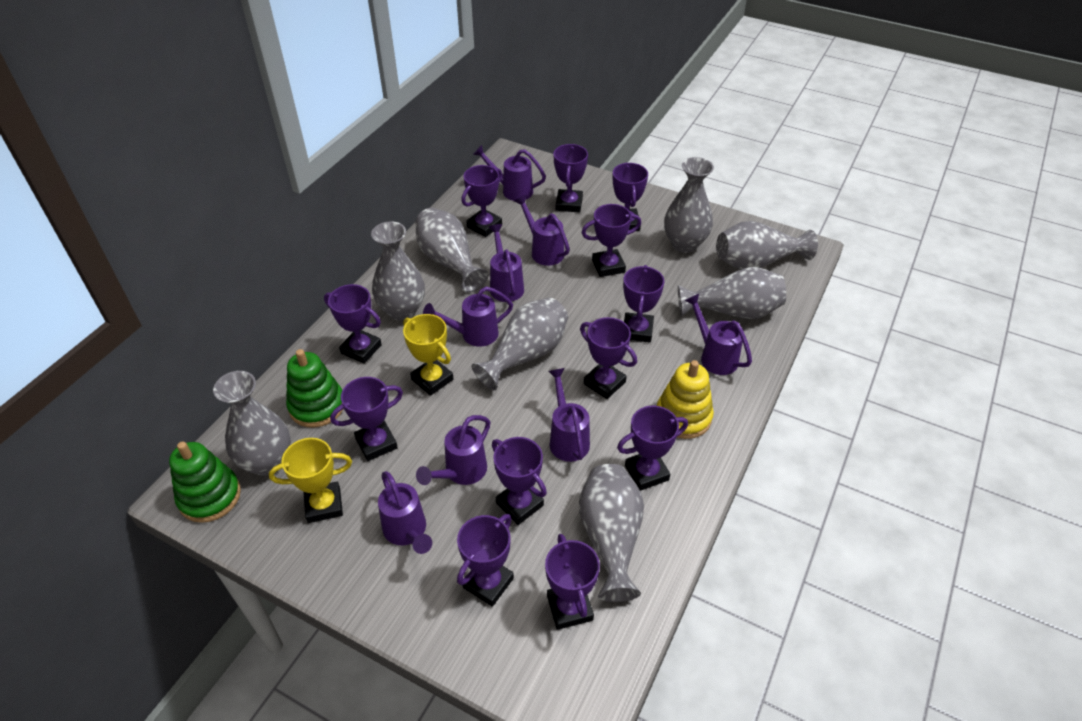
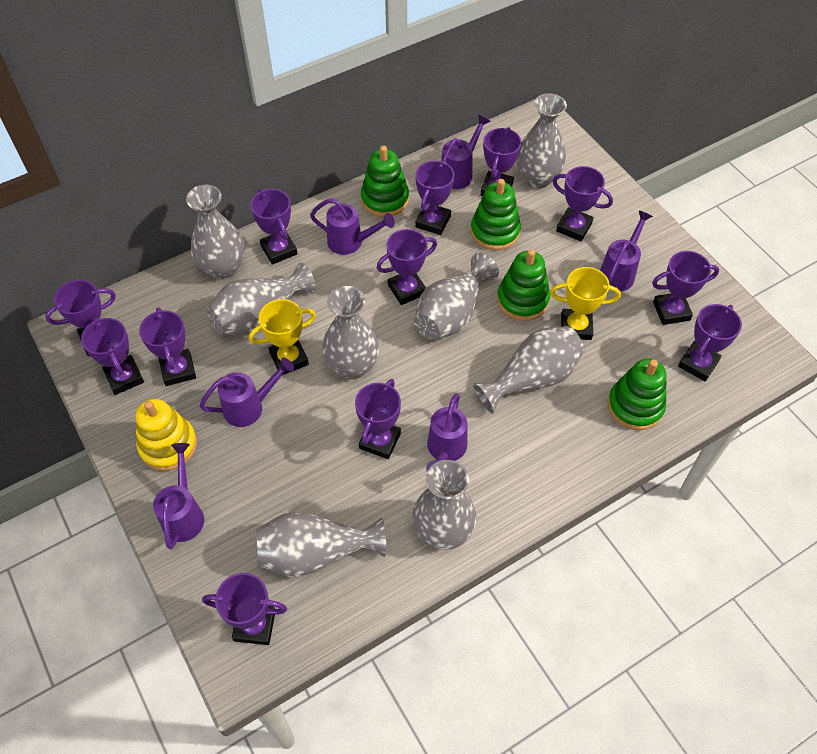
green stacking toy: [169,442,241,523] [286,349,343,428] = 2 -> [361,146,409,217] [471,179,521,250] [497,249,550,321] [608,359,667,430] = 4
purple watering can: [378,471,432,554] [416,415,490,485] [423,287,513,347] [473,145,546,201] [489,224,524,302] [514,195,570,266] [548,368,590,462] [685,294,752,375] = 8 -> [153,443,204,549] [200,357,294,427] [310,198,395,255] [426,393,467,472] [441,115,490,189] [600,211,653,291] = 6

